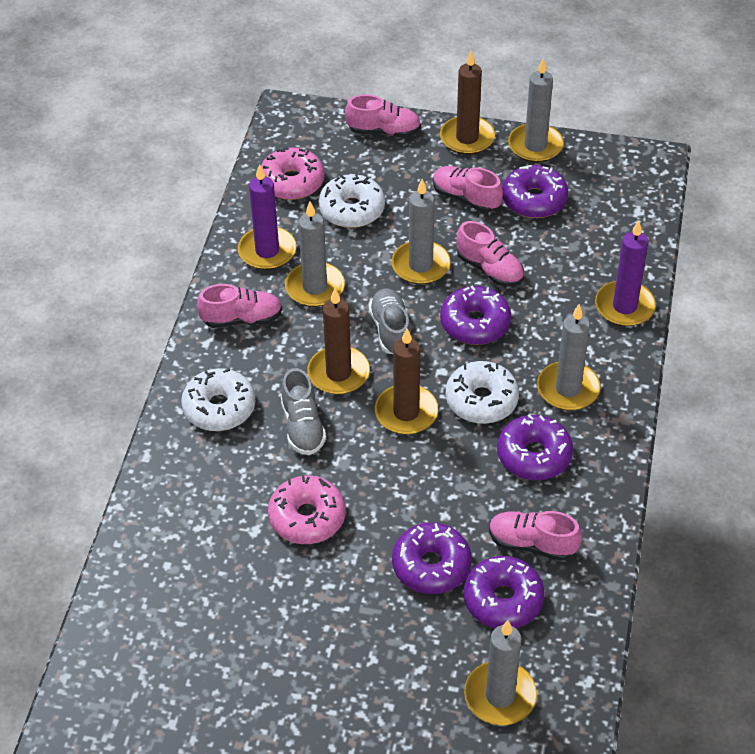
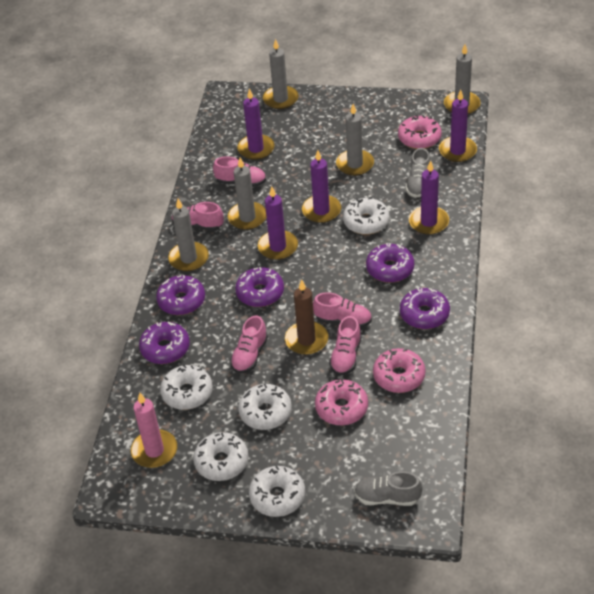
brown candle: [307,289,370,395] [375,328,438,435] [440,51,495,155] = 3 -> [285,279,328,355] = 1
pink candle: none = 0 -> [131,393,177,468] = 1
pink donut: [261,147,325,200] [268,476,346,544] = 2 -> [315,379,368,425] [373,348,426,393] [398,115,442,149] = 3
purple candle: [238,164,296,270] [595,220,656,327] = 2 -> [237,88,274,160] [258,187,298,260] [302,150,341,223] [409,160,449,235] [439,90,477,162] = 5
white donut: [181,368,255,431] [318,174,385,228] [446,361,519,424] = 3 -> [160,365,213,410] [193,432,248,481] [238,384,292,430] [249,466,305,517] [343,197,389,235] = 5

